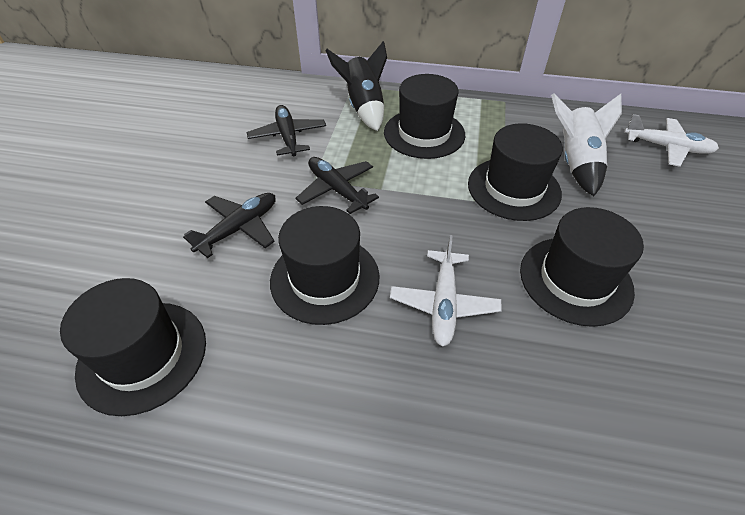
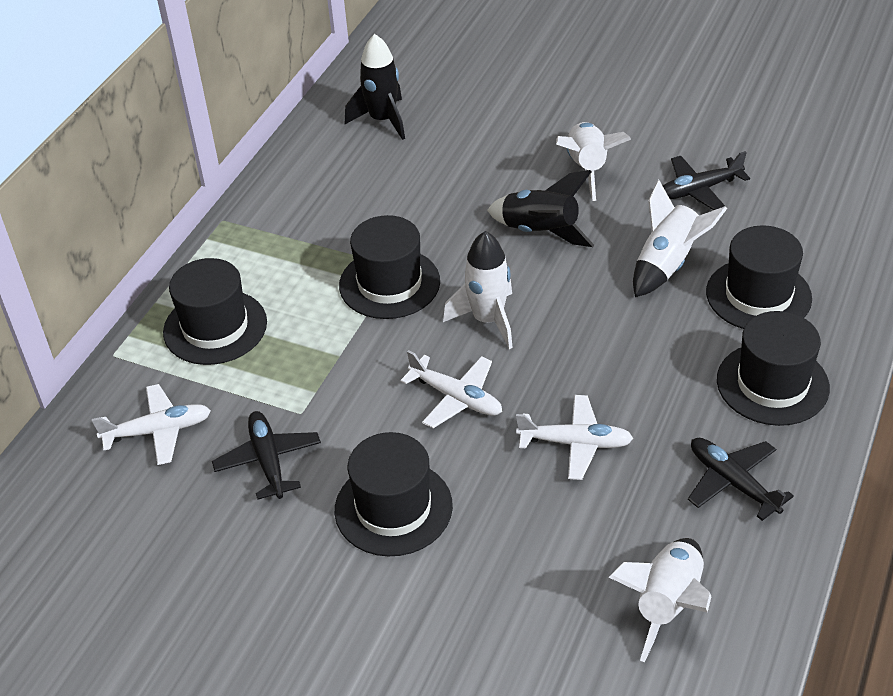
black rocket: [325,41,387,131] = 1 -> [345,34,405,140] [487,170,594,247] = 2
white plane: [390,235,502,346] [624,114,719,167] = 2 -> [92,384,211,465] [400,350,502,428] [516,395,634,480] = 3
white rocket: [551,93,622,196] = 1 -> [443,231,513,349] [556,122,631,201] [609,538,712,662] [633,180,727,297] = 4

